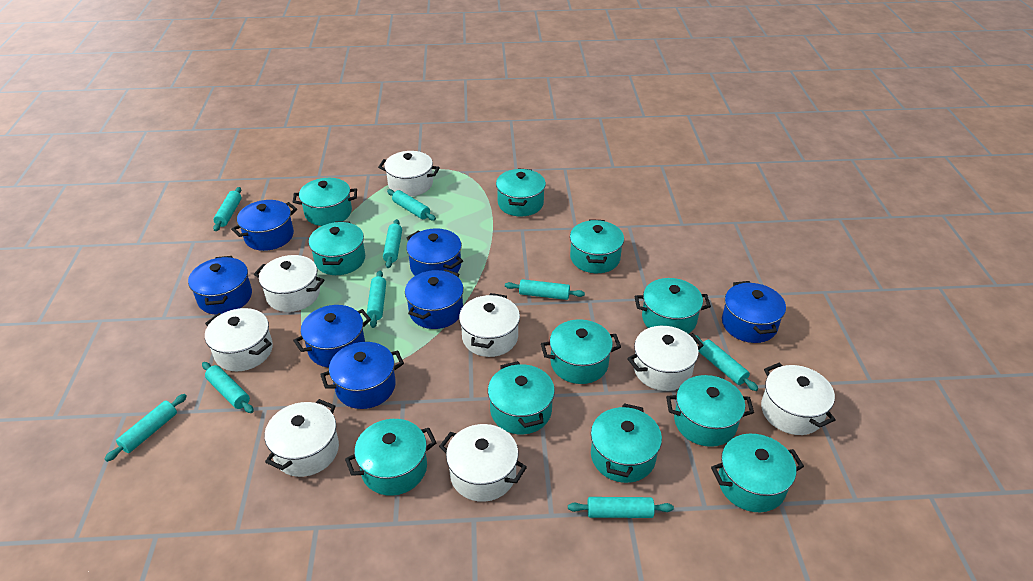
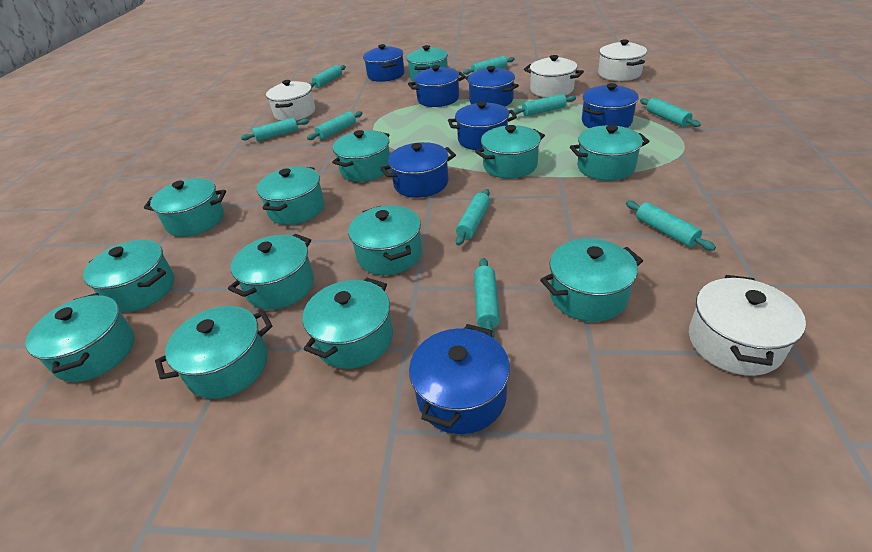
turquoise pot: [293,178,357,226] [309,221,365,275] [345,419,437,496] [488,361,555,434] [496,168,546,216] [541,319,621,384] [570,219,624,273] [591,403,662,483] [635,278,711,334] [666,375,754,447] [711,434,804,512] = 11 -> [25,293,134,382] [83,240,174,313] [144,178,226,237] [155,306,273,399] [228,234,314,310] [257,167,324,225] [303,278,393,369] [332,130,390,182] [348,205,422,275] [406,45,448,82] [475,125,545,179] [540,239,643,322] [570,125,650,181] = 13
white pot: [205,308,273,371] [254,255,325,312] [265,399,339,477] [378,151,440,196] [439,424,527,502] [459,293,520,357] [627,326,704,391] [761,363,835,435] = 8 -> [266,80,315,121] [524,55,584,97] [598,39,647,81] [689,275,806,376] = 4

